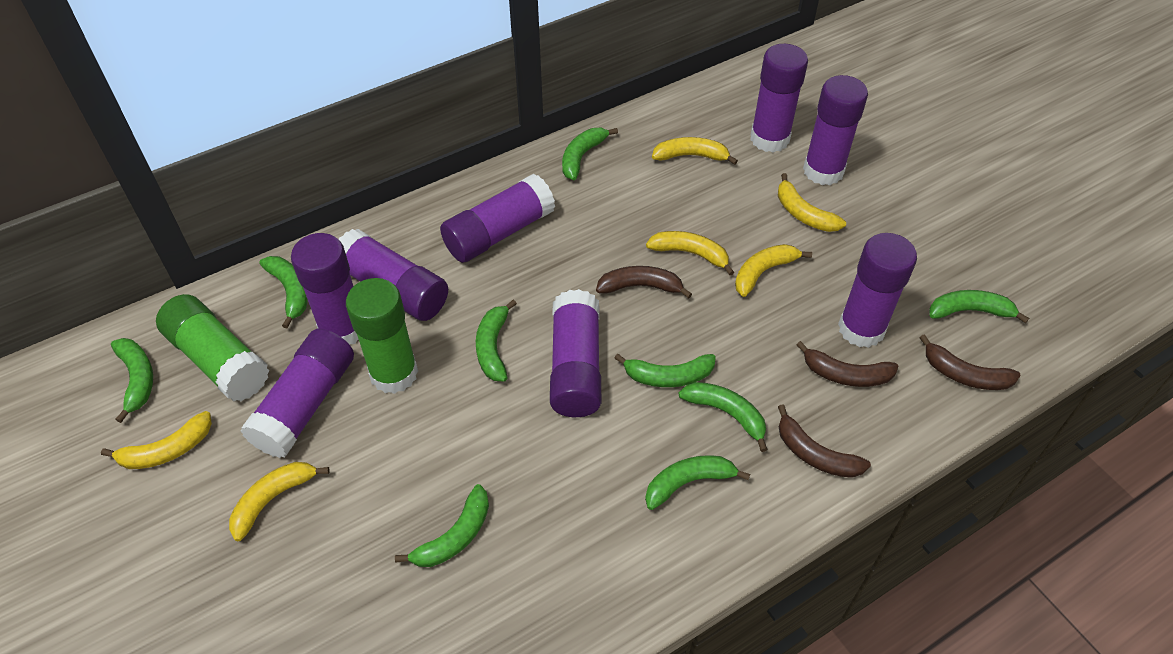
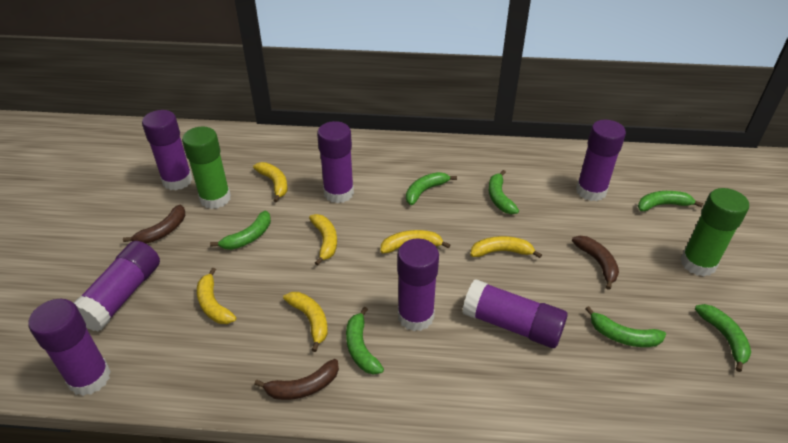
brown banana: [596,266,692,298] [778,404,871,478] [797,341,898,387] [919,334,1021,390] = 4 -> [123,205,185,244] [254,359,339,400] [572,236,619,290] = 3
green banana: [111,338,153,423] [259,256,307,328] [395,484,489,567] [476,300,517,381] [562,128,618,180] [614,354,716,387] [645,455,750,510] [679,382,768,452] [929,290,1029,323] = 9 -> [210,211,271,250] [346,307,384,375] [406,172,457,205] [488,170,519,214] [585,306,666,347] [638,191,703,211] [695,304,751,372] = 7
purple glue stick: [241,328,354,458] [291,233,359,345] [339,229,448,321] [440,174,555,263] [550,289,601,417] [750,44,808,153] [803,75,868,185] [838,233,917,348] = 8 -> [28,299,111,396] [74,241,160,332] [142,110,193,190] [317,121,354,203] [397,238,439,331] [463,279,568,348] [576,120,626,201] = 7

